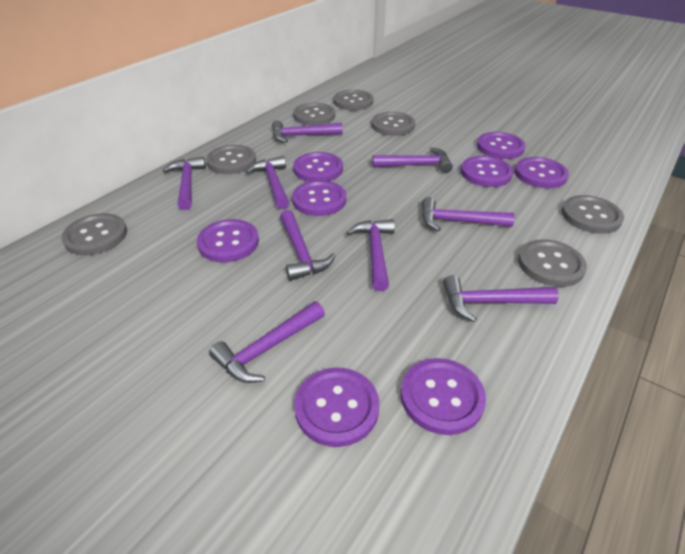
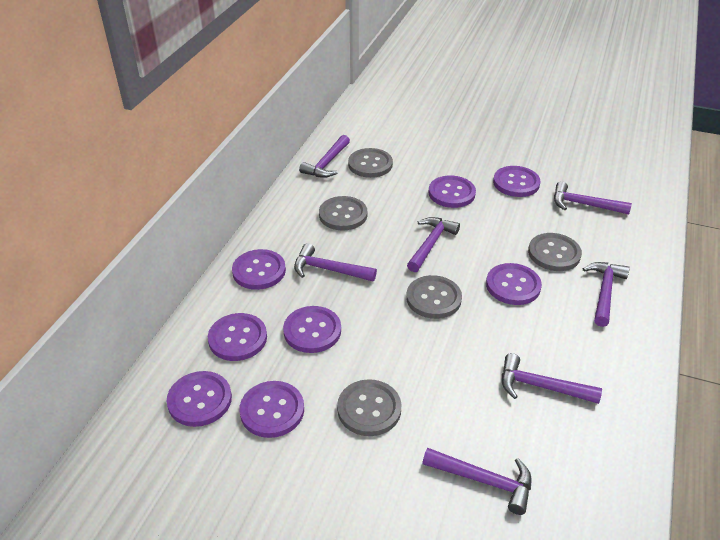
grey button: [61,213,127,255] [206,145,256,174] [293,103,335,126] [334,90,373,111] [372,112,415,136] [518,239,587,287] [562,195,624,234] = 7 -> [319,196,367,231] [337,379,401,436] [348,148,393,178] [406,275,462,319] [528,233,582,271] = 5
purple hammer: [163,156,206,210] [209,301,325,383] [246,156,289,209] [272,120,343,143] [280,210,336,281] [346,219,395,291] [372,147,453,173] [422,197,515,232] [443,275,559,322] = 9 -> [294,243,377,281] [299,135,350,178] [407,217,460,272] [422,448,531,515] [502,353,602,404] [554,181,632,214] [583,262,630,327] = 7

